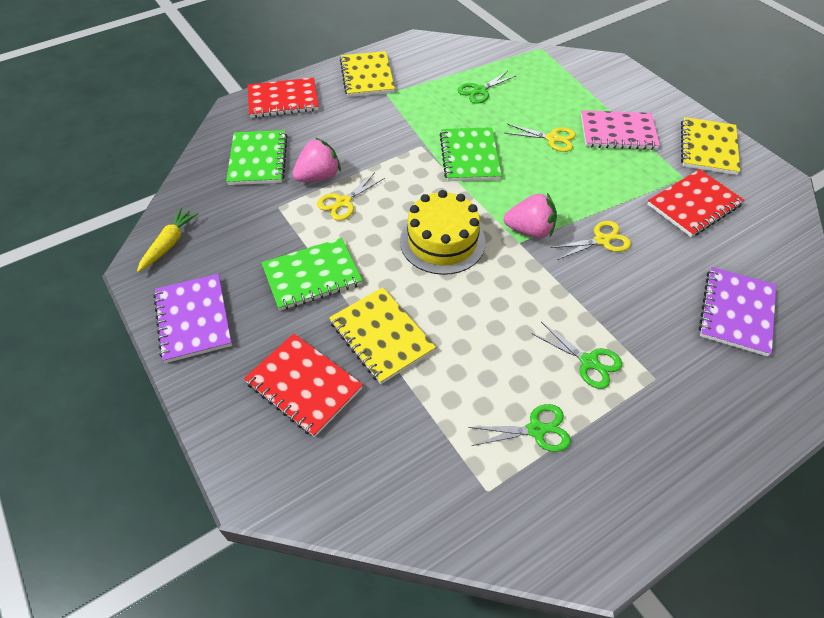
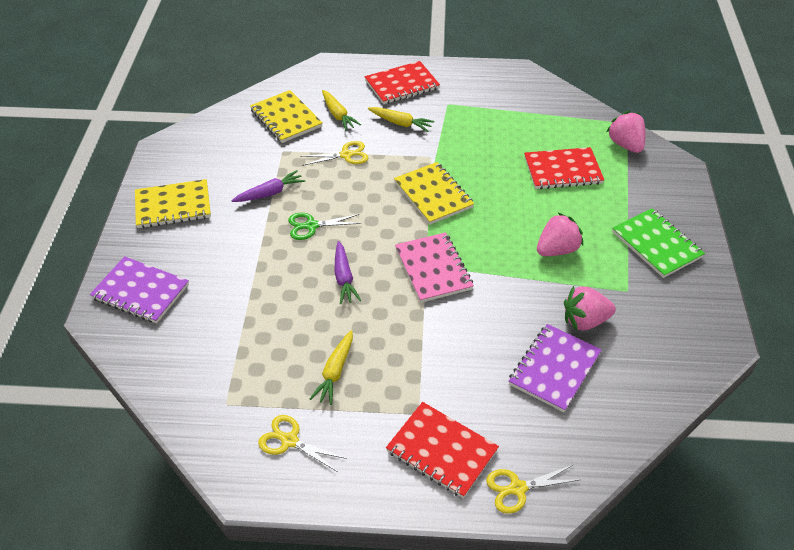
green notebook: [226,130,288,185] [262,238,363,311] [440,127,502,181] = 3 -> [612,208,705,278] = 1
green scissors: [458,71,517,104] [468,404,571,452] [531,322,622,389] = 3 -> [288,213,361,240] = 1
pink strawberry: [293,138,341,182] [504,193,557,238] = 2 -> [537,213,583,256] [564,285,616,331] [607,111,645,153] = 3
purple carrot: none = 0 -> [231,170,305,202] [334,241,361,304] = 2
yellow cake: [400,190,486,275] = 1 -> none = 0
yellow carrot: [137,208,199,272] = 1 -> [310,330,353,405] [322,90,361,131] [368,107,434,132] = 3

